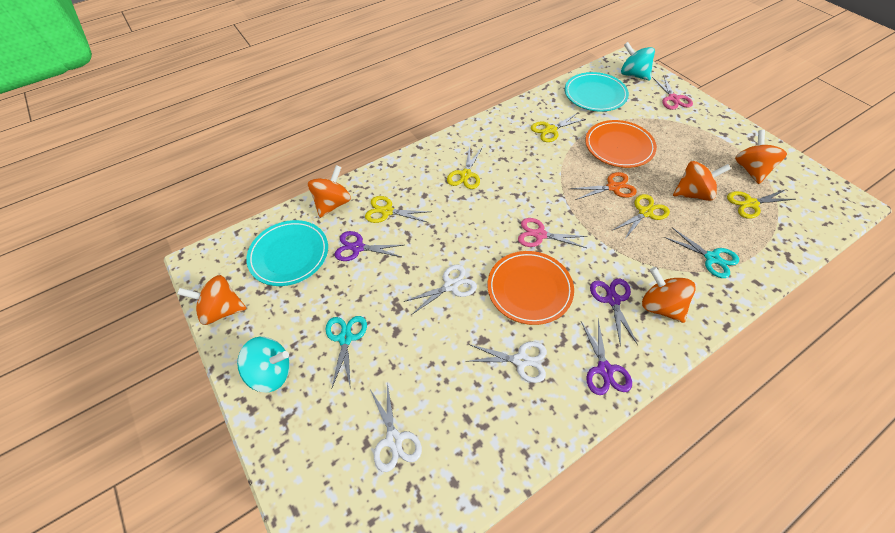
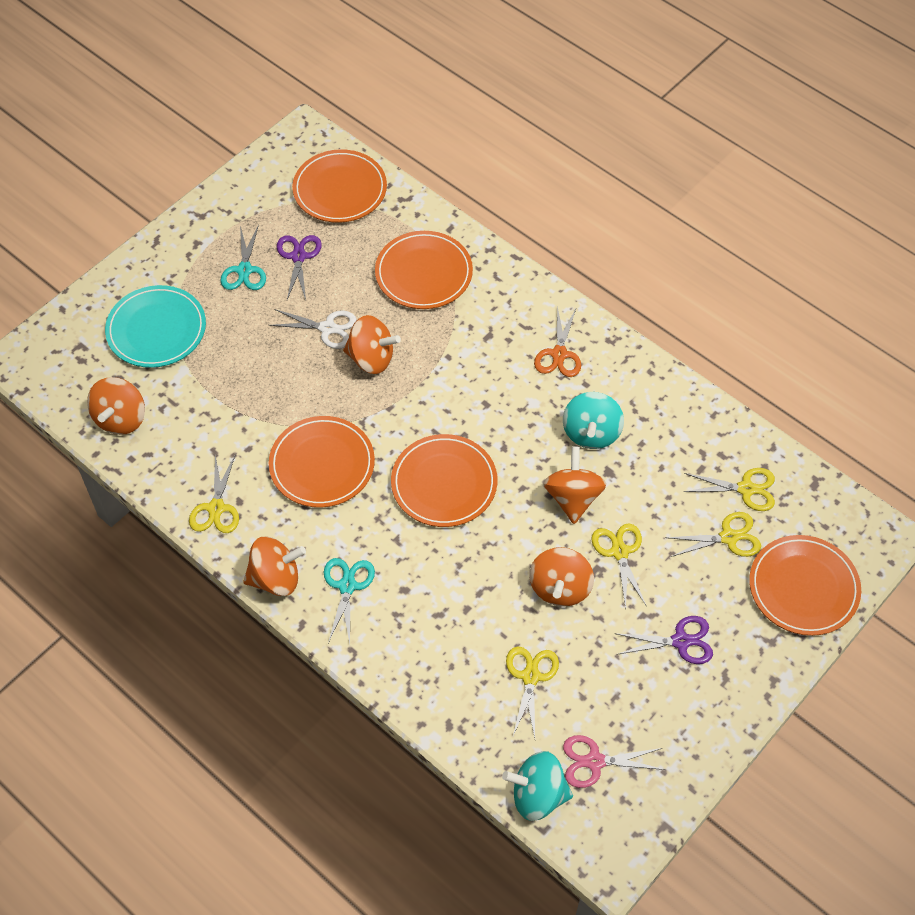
orange plate: [487,251,574,325] [585,120,657,168] = 2 -> [269,416,375,508] [292,149,387,223] [375,231,473,309] [391,434,497,527] [749,535,861,636] = 5
pink scissors: [518,218,588,248] [652,76,693,110] = 2 -> [563,735,665,788] = 1
purple scissors: [334,231,403,261] [581,319,632,395] [590,279,638,347] = 3 -> [277,235,322,300] [614,616,713,664] = 2
turquoise plate: [246,220,328,286] [565,72,629,112] = 2 -> [105,285,206,368] = 1
white scissors: [370,382,422,472] [403,264,477,315] [468,341,547,383] = 3 -> [269,309,357,349] = 1

